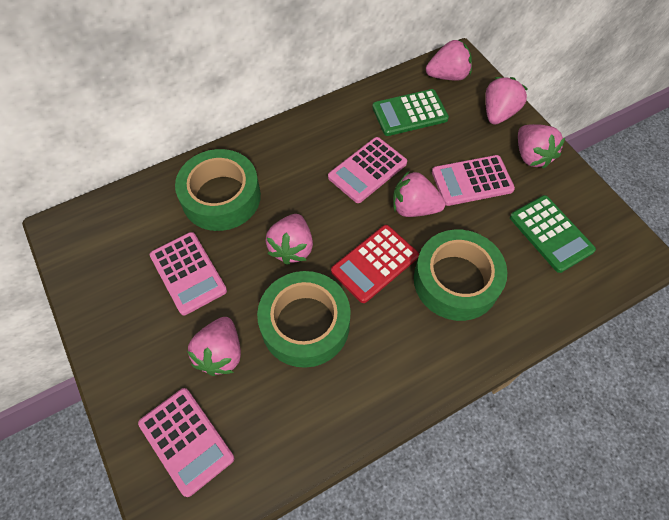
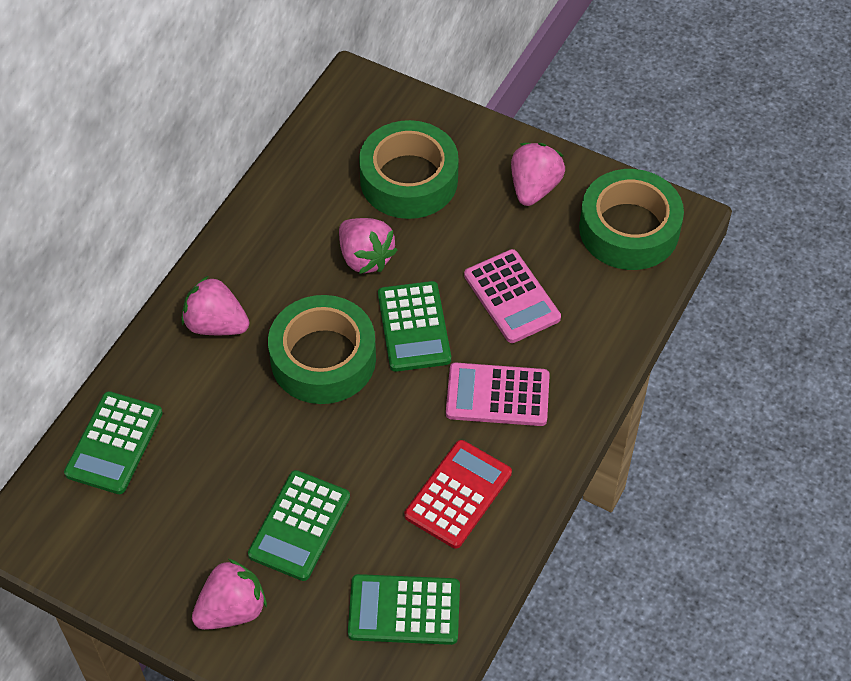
green calculator: [372,89,449,136] [510,195,596,273] = 2 -> [64,391,163,494] [248,470,350,581] [348,574,460,645] [378,281,451,372] = 4
pink calculator: [138,388,234,497] [150,232,227,315] [328,137,407,203] [432,155,515,206] = 4 -> [446,363,550,426] [464,249,561,343] = 2
pink strawberry: [187,317,241,376] [266,214,313,265] [393,171,445,217] [426,40,472,81] [485,77,528,125] [518,124,565,169] = 6 -> [181,276,249,335] [192,559,267,630] [339,218,398,274] [511,143,565,206] = 4

